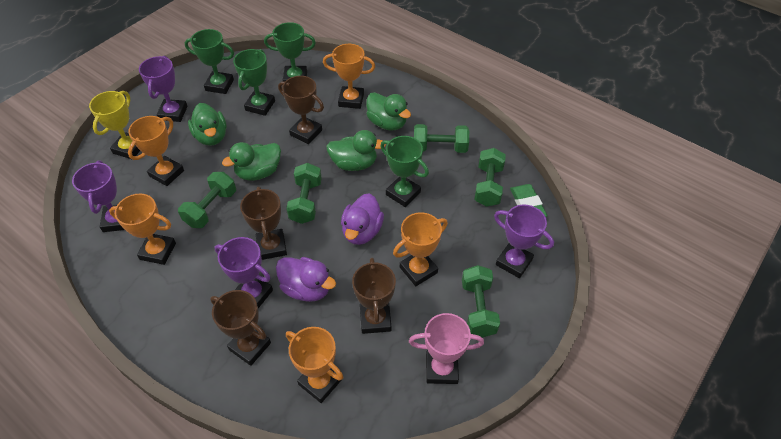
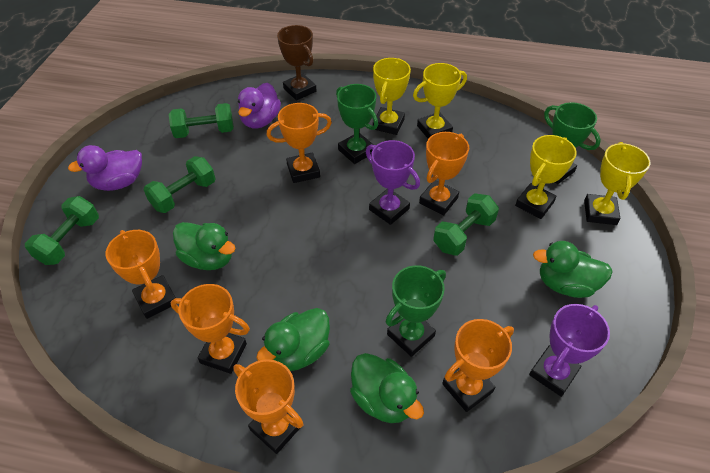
brown trophy: [210,290,271,366] [240,187,287,260] [278,76,324,144] [352,258,396,334] = 4 -> [277,25,316,101] = 1
green dumbbell: [178,172,236,228] [286,163,322,224] [414,124,469,153] [462,265,500,337] [474,148,506,207] = 5 -> [25,196,99,265] [143,156,215,213] [169,103,234,138] [433,193,499,256] = 4
green eraser: [510,184,547,217] = 1 -> none = 0
green trophy: [185,29,234,94] [233,49,275,116] [264,22,316,82] [380,136,429,207] = 4 -> [336,84,378,164] [386,265,446,357] [544,102,601,184] = 3
orange trophy: [109,194,176,265] [128,116,184,186] [286,327,343,403] [323,44,375,109] [393,212,448,286] = 5 -> [106,230,176,319] [171,284,250,374] [233,359,303,454] [267,103,332,183] [419,132,469,215] [442,319,514,412] = 6
pink trophy: [409,313,484,384] = 1 -> none = 0
purple trophy: [72,160,125,232] [139,56,188,122] [215,237,273,308] [494,205,554,278] = 4 -> [366,140,420,225] [529,304,610,397] = 2
yellow trophy: [89,91,140,159] = 1 -> [373,58,411,135] [413,63,467,139] [515,135,577,219] [584,142,650,225] = 4

